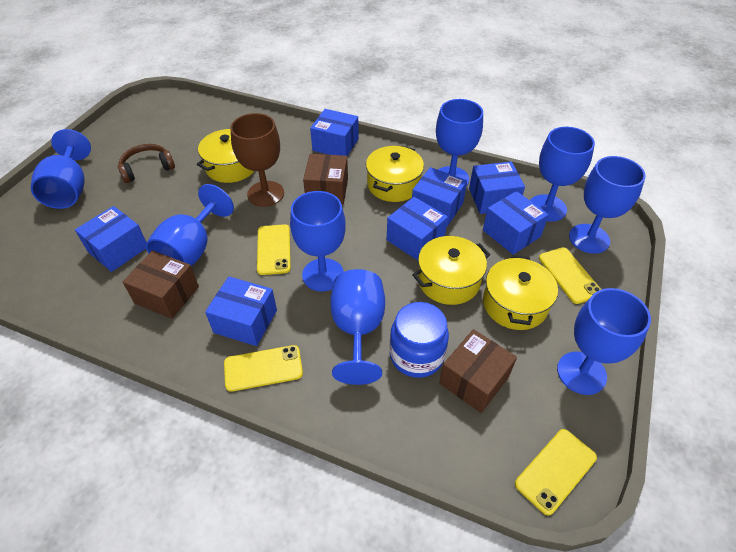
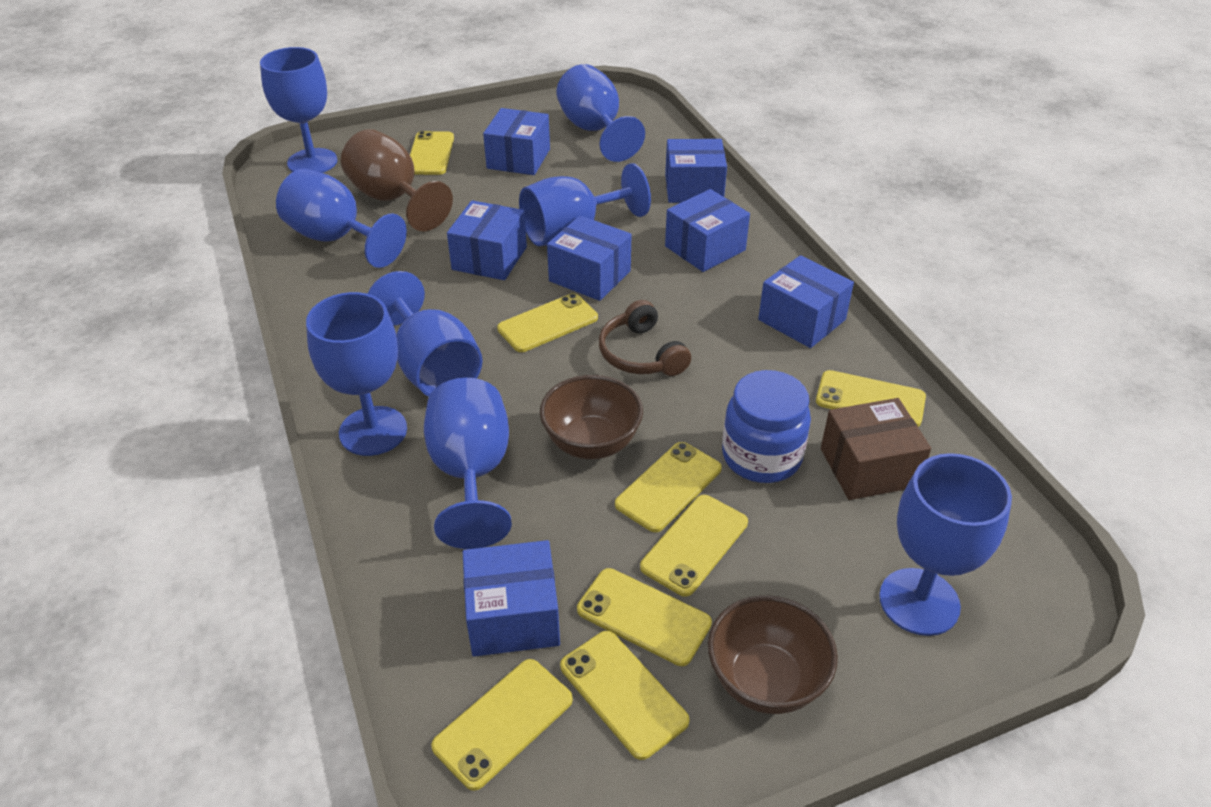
brown bowl: none = 0 -> [540,375,643,459] [708,595,838,714] = 2
brown box: [123,250,199,319] [303,154,348,204] [439,329,517,413] = 3 -> [821,398,931,500] = 1
yellow phone: [224,345,303,392] [257,224,291,275] [515,429,597,515] [539,247,601,304] = 4 -> [410,131,454,175] [431,659,573,791] [497,293,598,352] [560,631,690,760] [577,568,712,666] [615,442,722,532] [640,495,748,597] [816,370,926,427] = 8
yellow pot: [197,129,254,183] [366,146,424,202] [412,236,490,305] [483,255,558,330] = 4 -> none = 0

